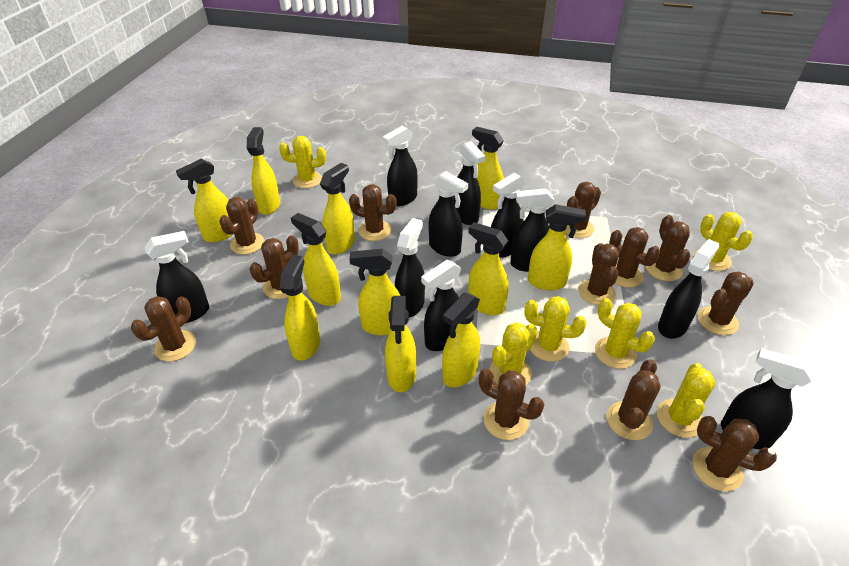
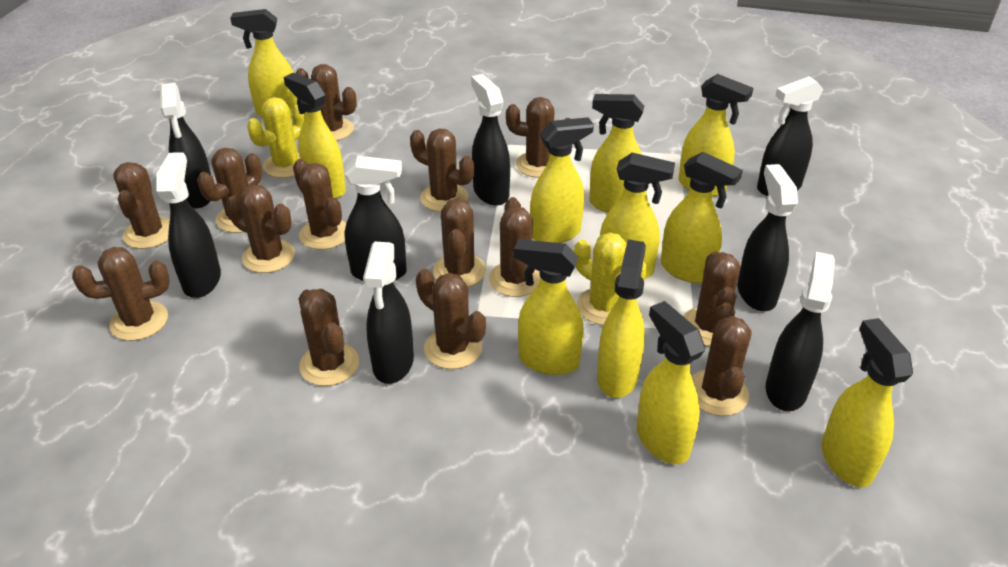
black spray bottle: [144,231,209,323] [383,126,418,206] [395,218,425,318] [421,260,461,351] [429,171,468,257] [453,141,486,225] [491,173,526,258] [510,188,554,272] [658,239,719,339] [721,348,813,449] = 10 -> [157,152,221,298] [160,83,211,208] [344,156,407,281] [363,242,414,384] [471,74,510,206] [737,164,798,311] [757,76,824,196] [766,252,835,411] = 8
brown cactus: [131,296,196,361] [219,197,264,255] [250,235,299,299] [349,184,397,241] [479,369,544,440] [565,182,601,238] [578,243,619,305] [607,359,661,440] [609,227,660,288] [646,215,691,281] [692,416,777,491] [698,271,754,335] = 12 -> [72,247,170,341] [113,162,170,249] [197,148,262,233] [226,185,295,273] [293,159,346,250] [296,64,357,141] [299,289,359,386] [410,128,474,212] [416,269,486,369] [433,198,486,287] [489,197,541,297] [506,97,570,178] [683,252,740,346] [692,303,752,416] = 14
yellow cactus: [279,136,326,188] [490,322,537,385] [524,296,587,362] [595,298,655,369] [657,363,715,438] [695,212,753,271] = 6 -> [247,97,305,178] [574,232,647,325] = 2

